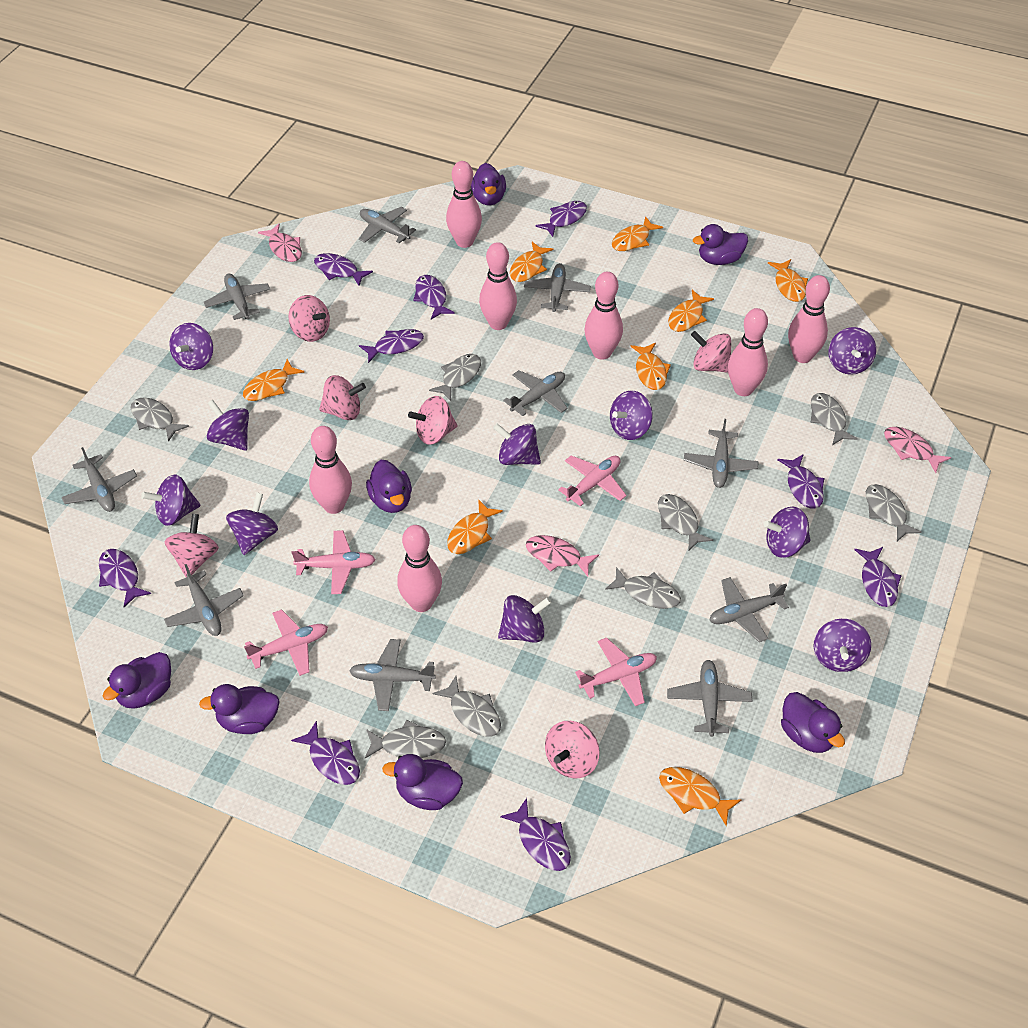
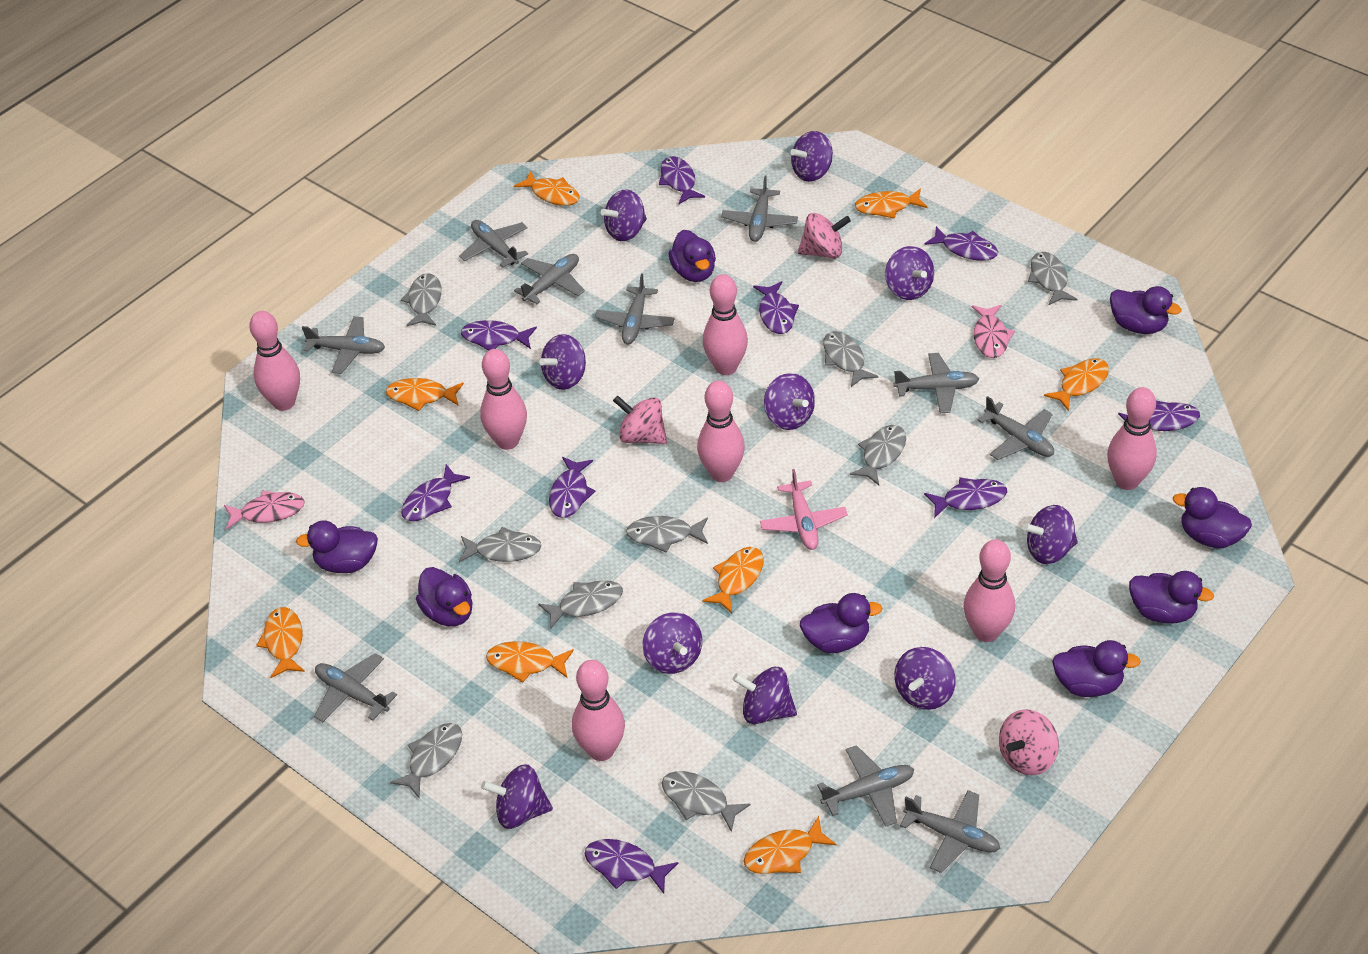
grey fish: [131,398,189,442] [365,720,446,758] [429,354,481,401] [433,676,501,737] [605,567,681,609] [658,494,713,551] [810,393,858,445] [866,484,922,541] = 8 -> [390,723,462,798] [401,273,442,326] [459,527,541,562] [538,580,623,630] [626,516,708,553] [662,771,751,832] [823,331,879,387] [850,425,906,485] [1028,252,1077,305] = 9
pink fish: [258,224,302,262] [526,535,599,577] [884,427,951,473] = 3 -> [224,490,305,530] [972,305,1015,358] = 2
pink plane: [244,609,328,676] [292,530,376,594] [558,456,627,507] [575,637,657,706] = 4 -> [760,469,848,550] = 1
pink spinning top: [165,514,219,577] [288,295,330,342] [319,375,366,420] [408,396,457,445] [545,721,600,778] [691,331,731,373] = 6 -> [613,396,667,444] [798,213,851,259] [999,709,1059,775] = 3
purple duck: [103,652,171,709] [199,684,280,734] [366,460,412,513] [382,754,463,810] [471,163,506,206] [693,224,748,265] [781,692,845,753] = 7 -> [296,521,378,573] [416,567,473,626] [668,230,716,282] [800,593,883,653] [1052,640,1141,697] [1110,286,1181,334] [1129,571,1214,623] [1173,487,1252,548] = 8

